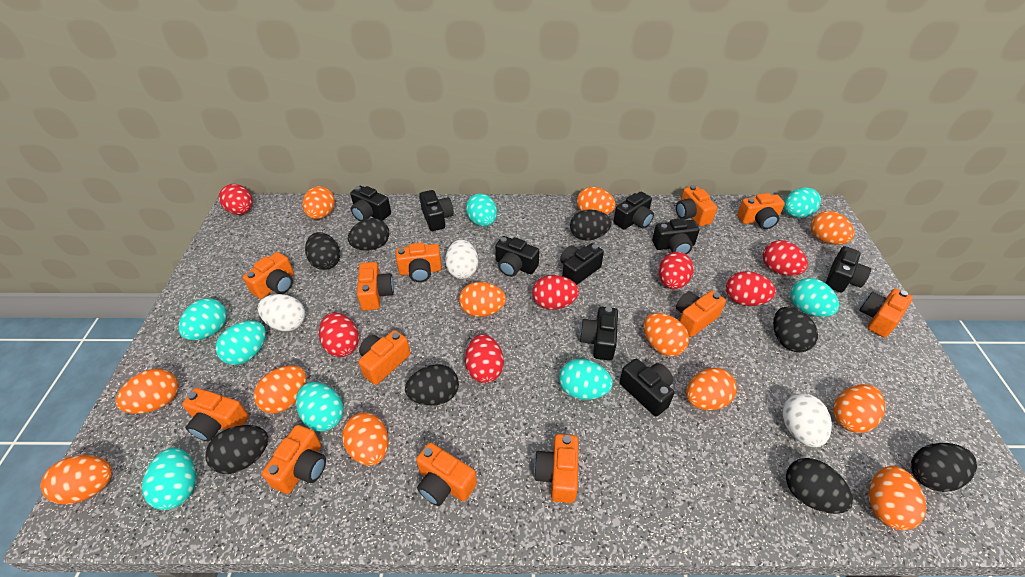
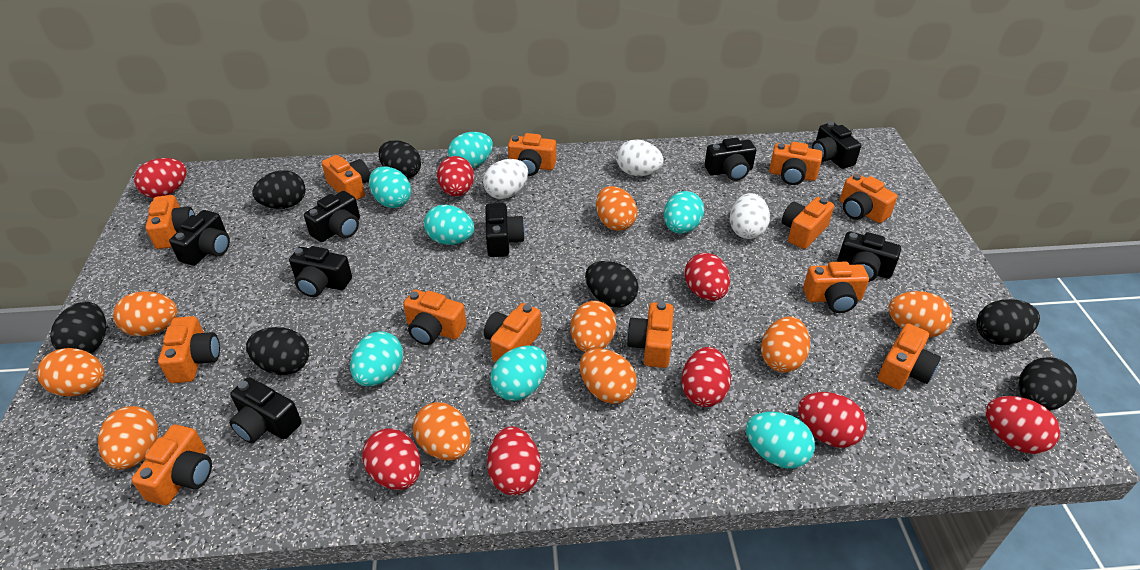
black camera: [350,186,391,221] [419,190,454,231] [495,236,539,277] [560,243,604,285] [580,307,618,361] [613,192,654,230] [619,359,674,416] [652,218,699,254] [826,246,871,292] = 9 -> [169,210,230,266] [229,377,302,443] [289,246,352,297] [304,191,360,242] [485,203,525,257] [705,138,756,181] [812,122,861,169] [837,231,901,282] = 8
black egg: [205,425,268,474] [305,232,340,270] [348,218,389,251] [405,364,459,406] [570,209,611,240] [773,307,818,353] [786,458,853,514] [911,443,977,492] = 8 -> [50,302,106,354] [246,327,309,375] [252,170,306,209] [379,140,421,179] [585,261,638,308] [976,299,1040,345] [1019,357,1077,411] = 7
orange camera: [182,388,249,442] [243,252,294,299] [262,425,326,494] [357,262,394,311] [358,330,410,385] [396,243,442,282] [416,442,477,506] [534,434,578,503] [676,185,717,226] [676,290,726,337] [737,193,785,229] [859,289,913,337] = 12 -> [131,425,212,505] [145,195,195,249] [158,316,220,383] [322,155,370,200] [403,289,467,345] [484,303,541,362] [508,133,557,176] [627,302,674,368] [769,142,822,185] [782,197,834,249] [803,262,869,313] [840,174,898,223] [878,323,941,390] = 13
orange egg: [41,455,113,504] [115,369,178,414] [254,365,306,414] [303,186,335,219] [342,413,388,466] [459,282,506,317] [577,187,616,215] [644,313,689,356] [686,368,737,410] [811,211,854,245] [833,384,886,433] [869,466,926,530] = 12 -> [37,348,104,397] [98,406,158,470] [113,291,177,336] [413,402,471,460] [571,301,616,352] [580,348,637,404] [596,186,637,231] [761,316,810,373] [888,291,952,337] = 9
red egg: [219,184,253,215] [319,312,359,357] [465,334,504,383] [532,275,579,310] [659,252,694,289] [726,271,776,306] [763,240,808,276] = 7 -> [134,158,187,198] [362,428,421,490] [437,156,474,196] [487,426,541,495] [681,347,731,407] [684,253,730,301] [798,392,867,448] [986,396,1060,454] = 8
turquoise egg: [142,448,196,510] [178,298,227,340] [215,321,266,365] [296,382,344,431] [466,194,497,226] [559,359,613,400] [784,187,821,218] [790,278,839,317] = 8 -> [350,331,403,386] [369,167,411,208] [424,205,474,245] [448,132,493,168] [491,346,547,401] [664,191,704,234] [746,412,815,468] = 7

